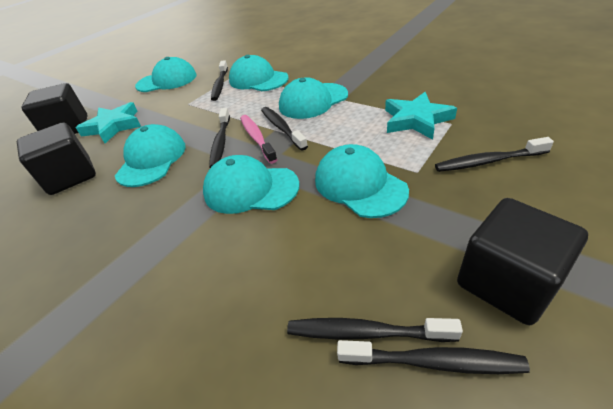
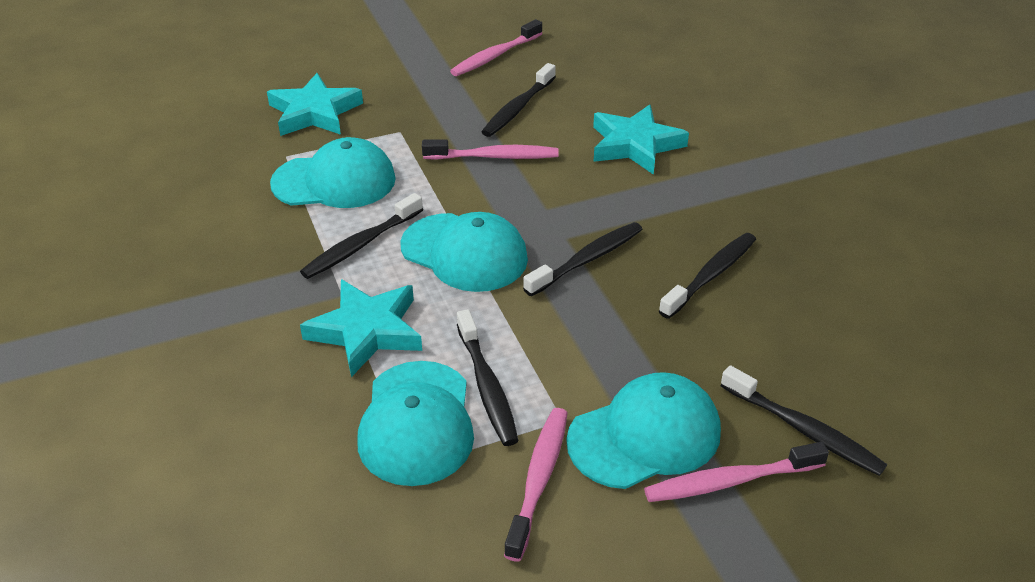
black cube: [17,122,96,195] [21,83,88,134] [457,198,588,325] = 3 -> none = 0
pink toothbrush: [240,115,277,164] = 1 -> [422,139,559,160] [450,19,542,76] [504,408,568,562] [644,442,829,502] = 4
turquoise cap: [115,124,186,187] [135,57,197,92] [203,155,300,214] [229,55,289,91] [279,77,348,119] [315,144,409,218] = 6 -> [270,137,396,208] [357,361,474,486] [400,212,528,292] [566,372,721,489] = 4
turquoise star: [76,102,141,143] [385,92,457,140] = 2 -> [267,73,363,136] [300,279,422,377] [593,105,689,175] = 3

